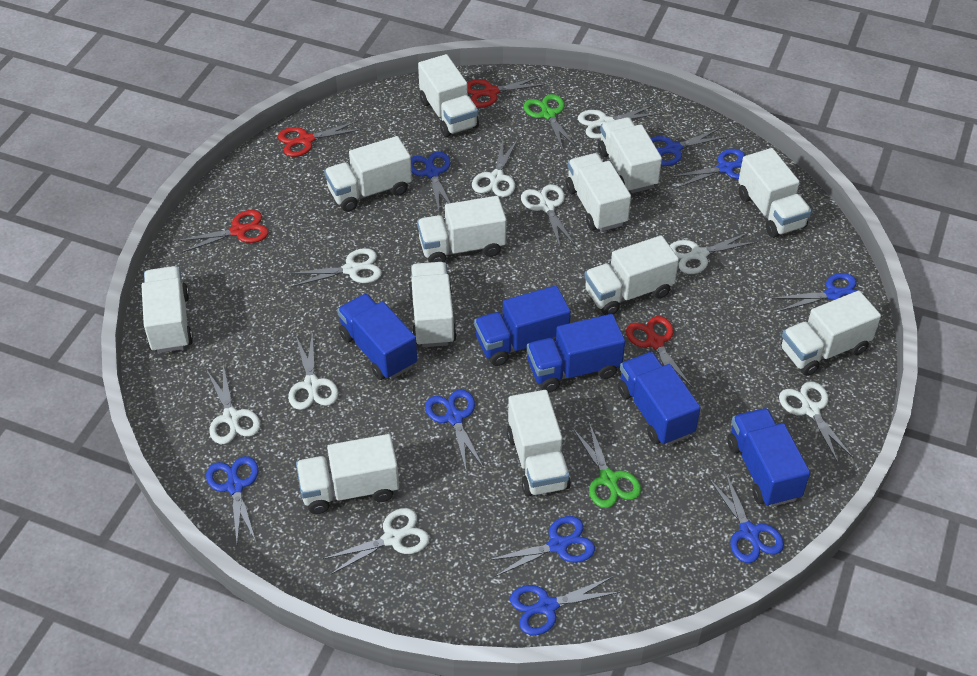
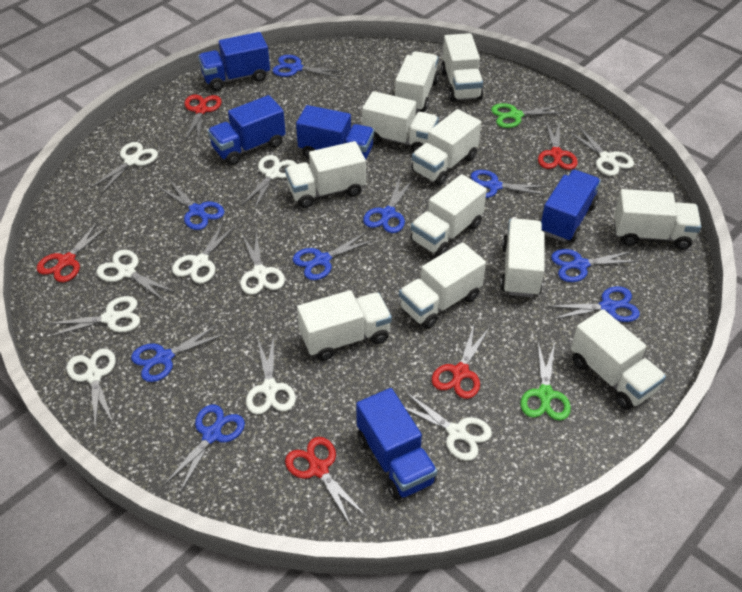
red scissors: [177,210,269,253] [278,121,363,157] [467,76,546,108] [626,316,692,387] = 4 -> [37,221,110,282] [185,94,222,141] [285,437,367,526] [432,325,490,399] [538,119,578,170] = 5
white scissors: [206,365,260,444] [288,332,338,410] [289,248,382,287] [323,508,429,575] [472,139,518,197] [521,184,575,247] [578,105,661,139] [670,232,757,274] [779,381,854,463] = 9 -> [46,296,140,337] [66,349,116,430] [90,142,158,194] [96,250,176,302] [172,221,236,283] [240,231,285,295] [241,155,296,210] [246,336,296,414] [405,391,492,461] [568,126,634,176] = 10
white truck: [141,266,193,353] [296,434,399,514] [324,136,412,212] [408,262,457,347] [417,196,507,262] [418,54,479,137] [507,390,571,497] [566,153,631,232] [584,235,679,315] [598,117,662,193] [738,148,812,238] [781,291,881,376] = 12 -> [285,141,366,208] [297,290,392,361] [362,91,439,153] [395,51,439,112] [399,242,486,329] [411,109,481,186] [411,174,487,257] [441,33,483,102] [500,218,545,297] [571,309,666,410] [614,189,701,250] = 11

